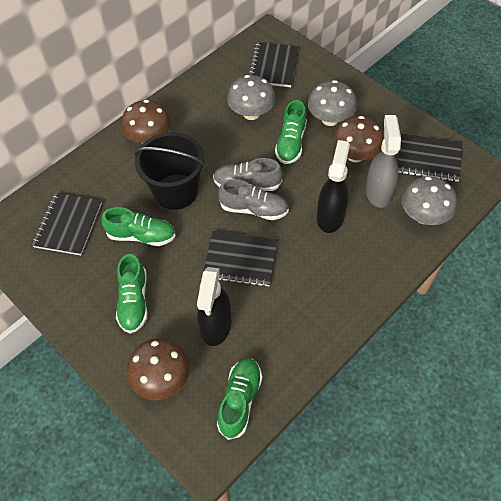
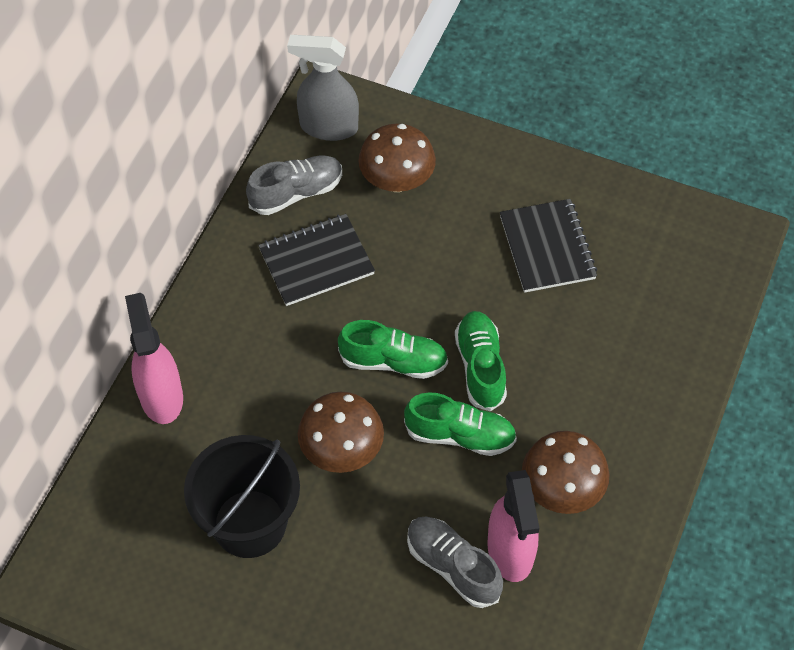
black notebook: [32,193,102,255] [203,231,277,287] [248,42,298,87] [398,134,462,182] = 4 -> [258,214,375,306] [500,199,597,293] = 2
black spray bottle: [197,267,231,346] [317,140,350,233] = 2 -> none = 0
green shoe: [102,207,176,246] [116,254,148,334] [217,358,262,440] [275,100,307,164] = 4 -> [338,320,448,379] [404,392,517,456] [455,311,507,411] = 3
grey mushroom: [227,75,276,120] [308,80,357,126] [401,176,457,225] = 3 -> none = 0
pink spray bottle: none = 0 -> [125,293,183,424] [487,470,540,582] = 2

